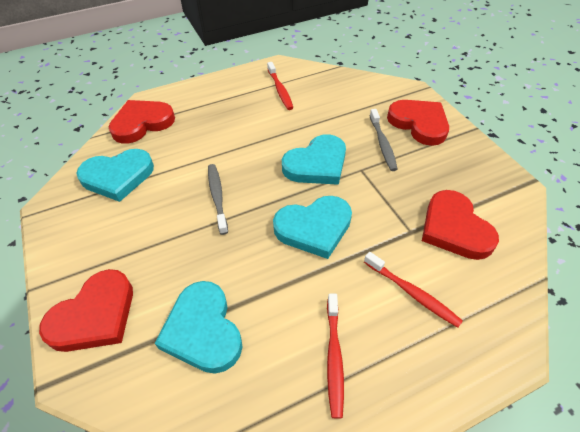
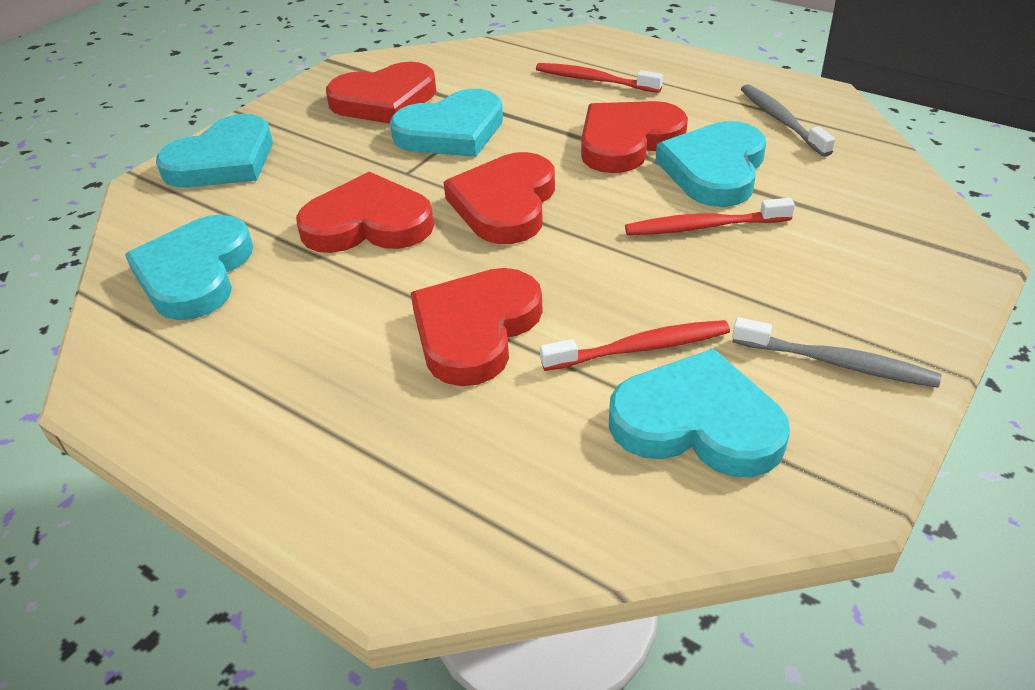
red heart: [39,269,133,352] [109,100,175,144] [387,100,449,146] [422,190,499,260] = 4 -> [296,172,434,253] [326,62,436,124] [411,268,543,386] [444,152,555,244] [581,101,688,173] = 5
turquoise heart: [76,149,154,202] [155,281,243,374] [273,196,352,259] [282,134,346,185] = 4 -> [125,215,253,320] [156,114,273,188] [390,89,503,157] [609,348,790,477] [656,121,766,207] = 5

